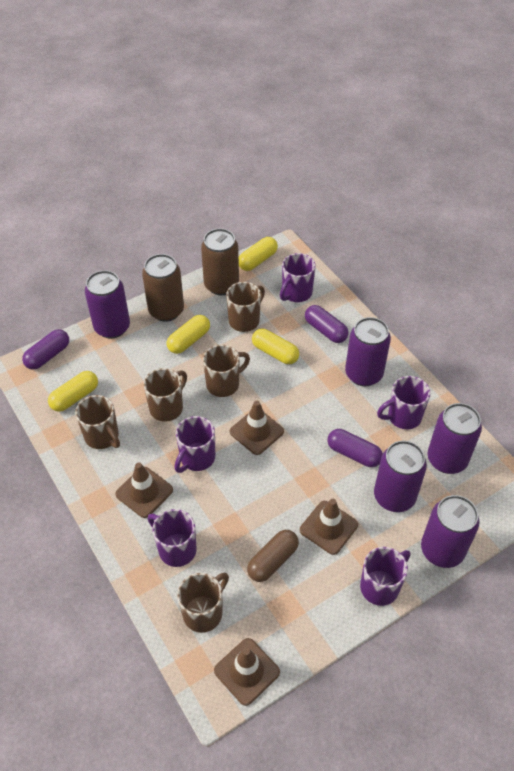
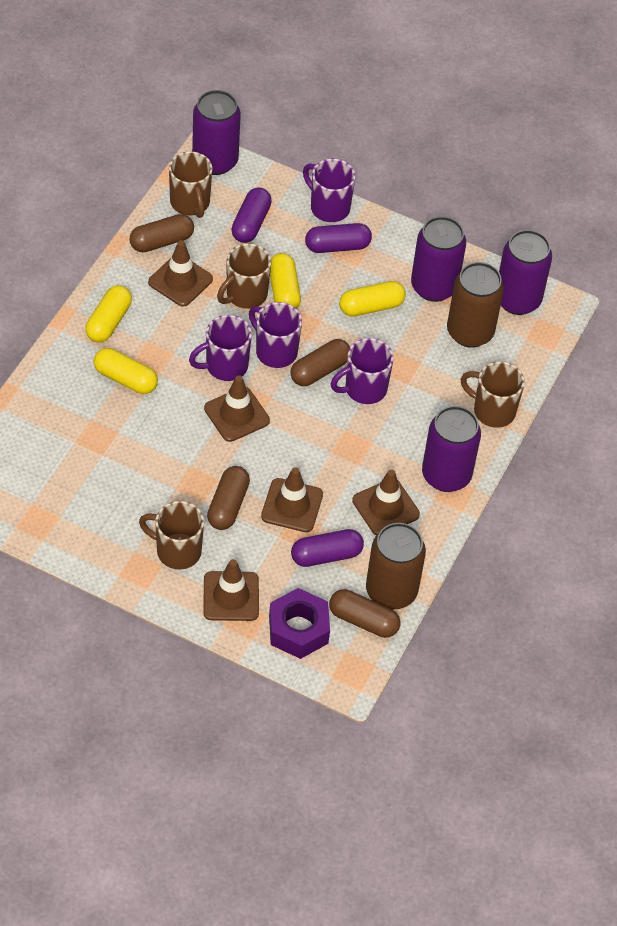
brown capsule: [247,530,299,582] = 1 -> [129,214,194,252] [207,466,250,530] [290,339,350,386] [329,589,401,638] = 4
brown mug: [75,395,120,449] [144,368,187,422] [177,573,229,633] [203,345,250,397] [226,282,265,332] = 5 -> [139,501,204,570] [169,151,212,218] [217,243,271,309] [461,361,525,428] = 4
brown traffic cone: [115,462,173,518] [214,638,280,706] [230,401,284,455] [300,499,358,555] = 4 -> [148,240,213,307] [203,559,259,621] [204,375,270,442] [261,467,323,532] [352,469,420,535] = 5
purple can: [85,270,130,339] [345,317,391,386] [374,441,427,512] [421,495,480,568] [428,403,482,474] = 5 -> [192,90,241,175] [411,216,466,302] [422,406,481,492] [499,230,552,315] = 4
purple mug: [148,509,197,567] [174,416,215,473] [280,253,316,302] [360,547,411,606] [377,376,431,429] = 5 -> [189,315,252,381] [249,302,302,368] [303,159,355,222] [331,338,394,404] = 4
purple nut: none = 0 -> [269,588,330,659] = 1

